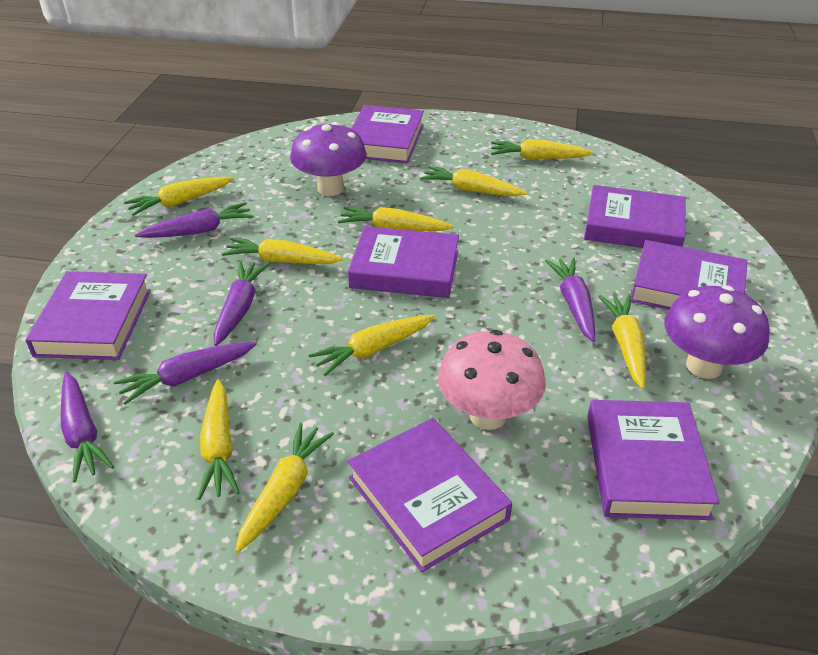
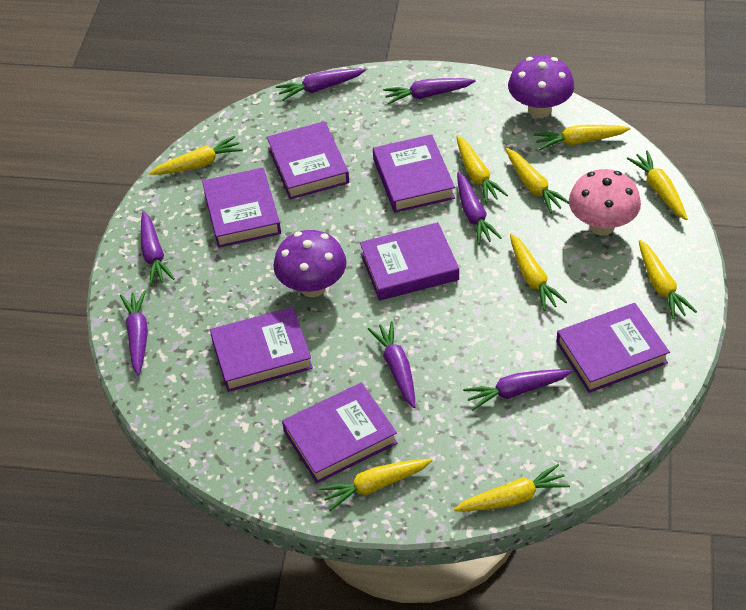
purple carrot: [61,372,114,482] [114,342,257,405] [135,202,253,238] [214,261,269,346] [545,257,595,342] = 5 -> [120,291,148,375] [141,211,175,286] [276,68,366,101] [368,321,415,408] [383,78,476,105] [457,172,502,245] [463,369,573,411] = 7

